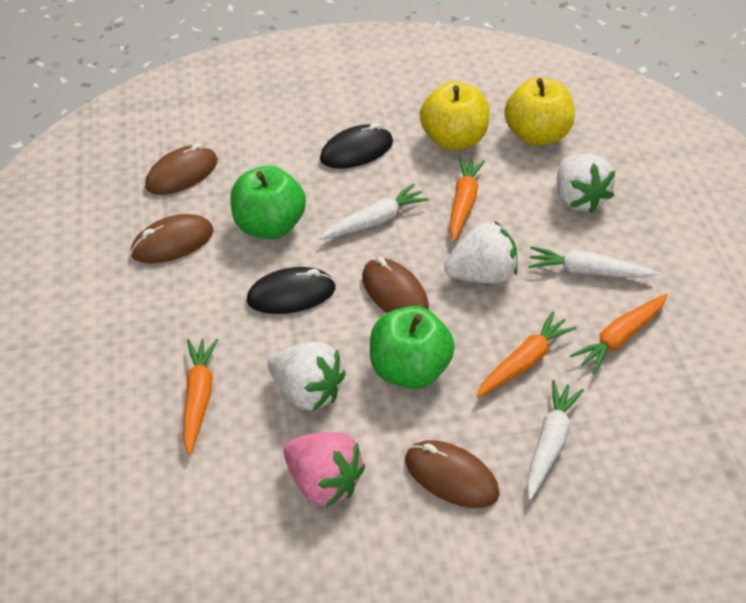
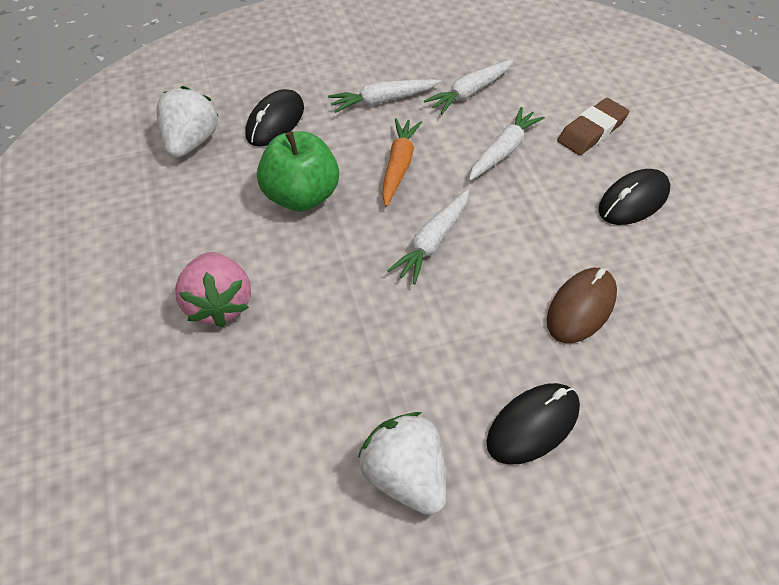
black mouse: [247,267,335,314] [320,123,393,169] = 2 -> [246,89,304,147] [487,383,580,465] [598,169,670,225] = 3
brown eraser: none = 0 -> [558,98,629,155] = 1
brown mouse: [130,214,214,264] [145,143,217,195] [362,257,429,313] [405,440,499,508] = 4 -> [547,268,617,343] = 1
green apple: [230,165,306,239] [370,306,455,389] = 2 -> [257,131,339,212] = 1
orange carrot: [183,339,218,455] [450,157,485,241] [476,312,577,398] [570,294,667,374] = 4 -> [382,118,422,207] = 1
white carrot: [319,184,429,240] [527,380,584,500] [529,246,658,278] = 3 -> [328,79,441,113] [387,189,469,284] [424,60,513,114] [468,107,545,181] = 4
white strawberry: [268,342,345,411] [444,221,518,284] [557,154,615,213] = 3 -> [156,86,218,158] [358,412,446,515] = 2
yellow apple: [420,81,489,150] [504,77,575,146] = 2 -> none = 0

